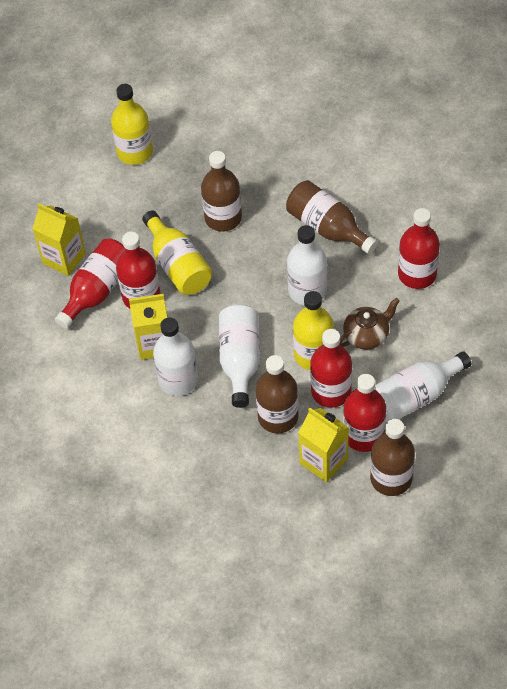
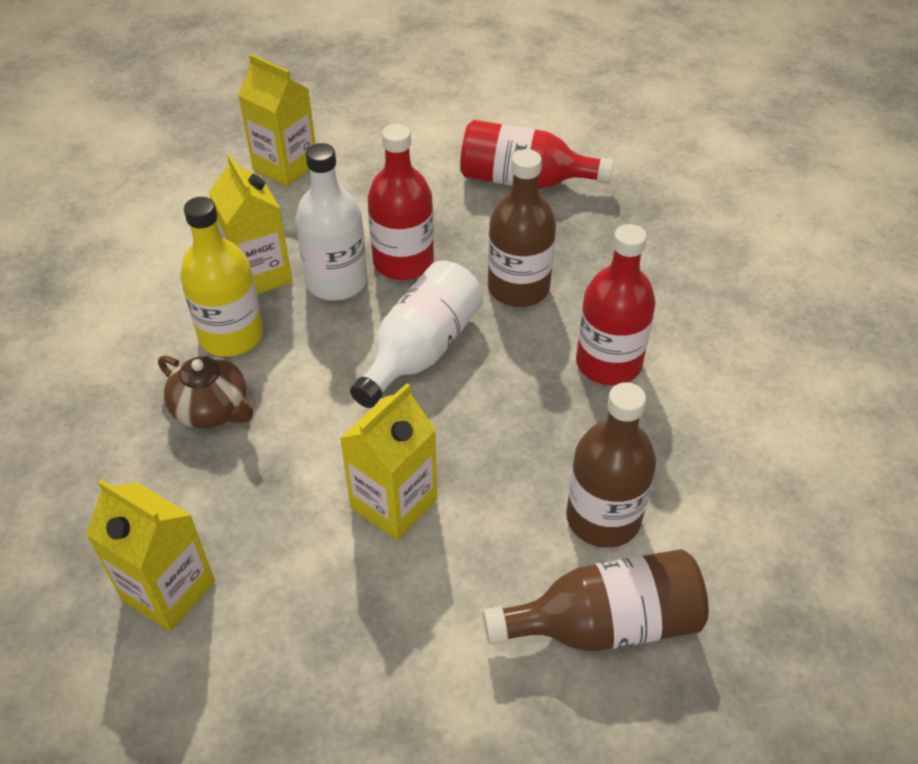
brown bottle: [201,151,242,232] [255,355,299,433] [286,180,378,254] [370,419,415,496] = 4 -> [483,549,709,652] [488,149,556,307] [566,382,656,548] = 3
red bottle: [55,239,125,329] [116,232,161,309] [310,329,352,408] [343,374,386,452] [398,208,440,289] = 5 -> [368,124,434,280] [460,120,614,189] [576,224,656,385] = 3
white bottle: [153,317,198,396] [219,304,260,408] [287,225,327,305] [374,351,472,422] = 4 -> [295,143,367,301] [350,260,483,408] = 2
yellow bottle: [111,84,153,165] [142,210,212,295] [293,291,334,370] = 3 -> [180,197,264,357] = 1
yellow carton: [32,203,86,276] [129,294,168,360] [298,408,349,482] = 3 -> [86,479,215,632] [209,154,292,294] [238,54,316,187] [340,383,437,540] = 4

